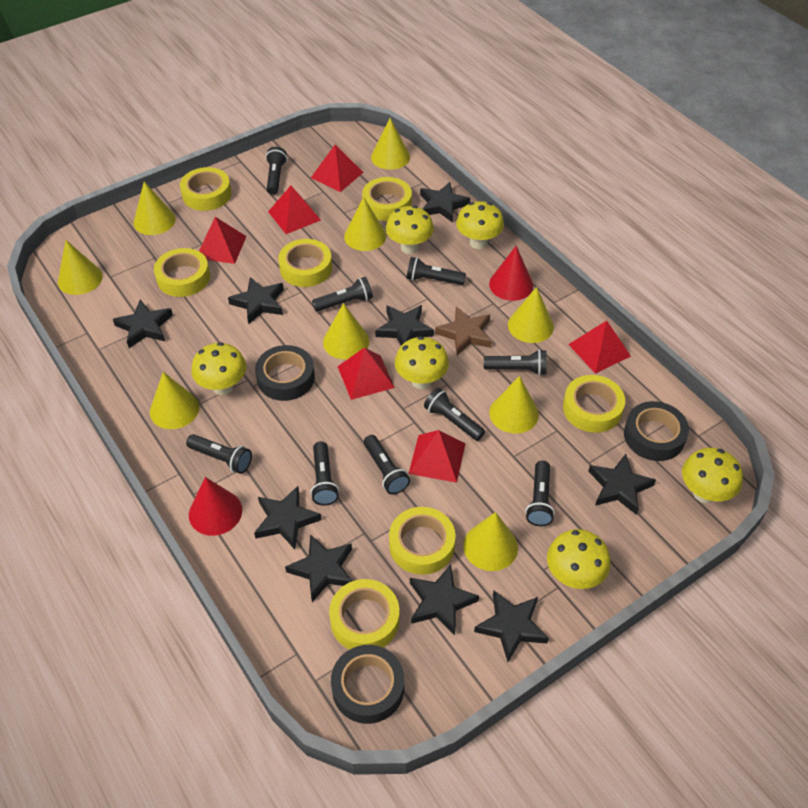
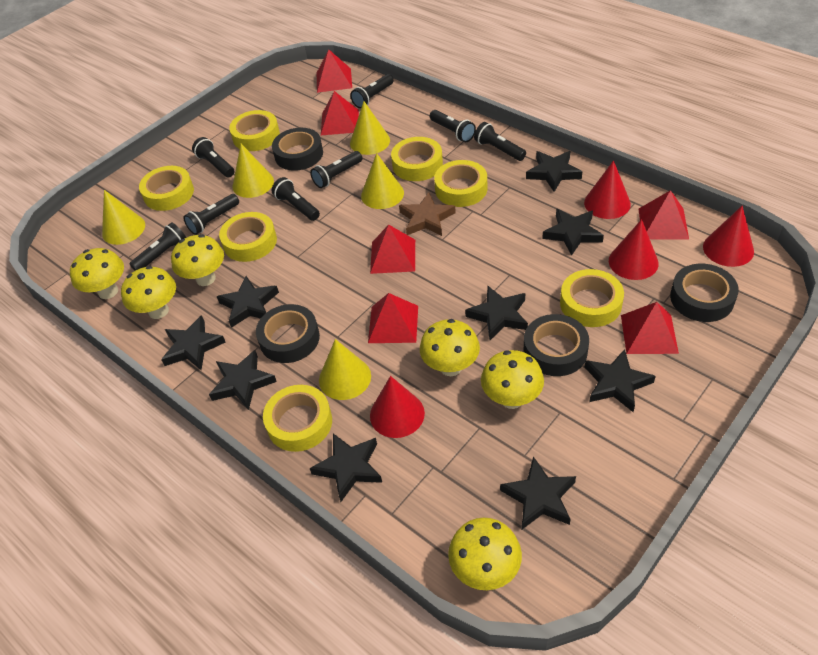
black flashlight: [186,434,252,474] [266,147,287,195] [310,441,339,506] [312,277,373,312] [364,435,410,494] [407,257,466,285] [424,388,485,441] [484,350,547,375] [525,461,555,526] = 9 -> [130,222,186,271] [183,194,239,235] [192,137,234,177] [272,177,320,221] [310,151,362,188] [350,74,394,108] [430,110,476,142] [474,122,526,161] = 8
black tape: [255,345,315,401] [331,645,404,724] [624,401,689,461] = 3 -> [256,304,320,363] [272,128,323,171] [524,314,589,376] [670,264,739,322] = 4
red cone: [189,477,242,536] [489,246,533,301] = 2 -> [370,376,425,438] [584,160,631,219] [609,219,659,280] [703,206,754,267] = 4
yellow cone: [58,240,103,295] [134,182,176,235] [150,372,199,429] [323,303,369,359] [344,197,386,251] [371,118,410,170] [463,512,518,571] [489,376,539,434] [508,287,554,343] = 9 -> [102,190,145,245] [232,144,274,198] [319,339,371,400] [350,101,390,155] [361,153,404,209] = 5

